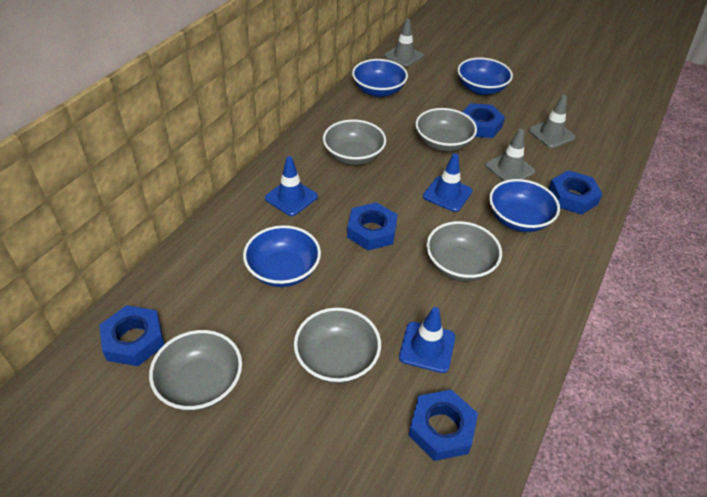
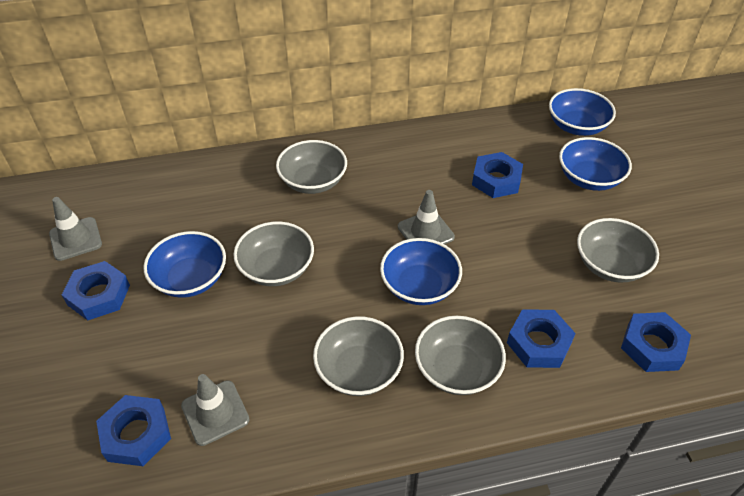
blue traffic cone: [265,156,318,216] [399,307,455,373] [423,153,472,212] = 3 -> none = 0

